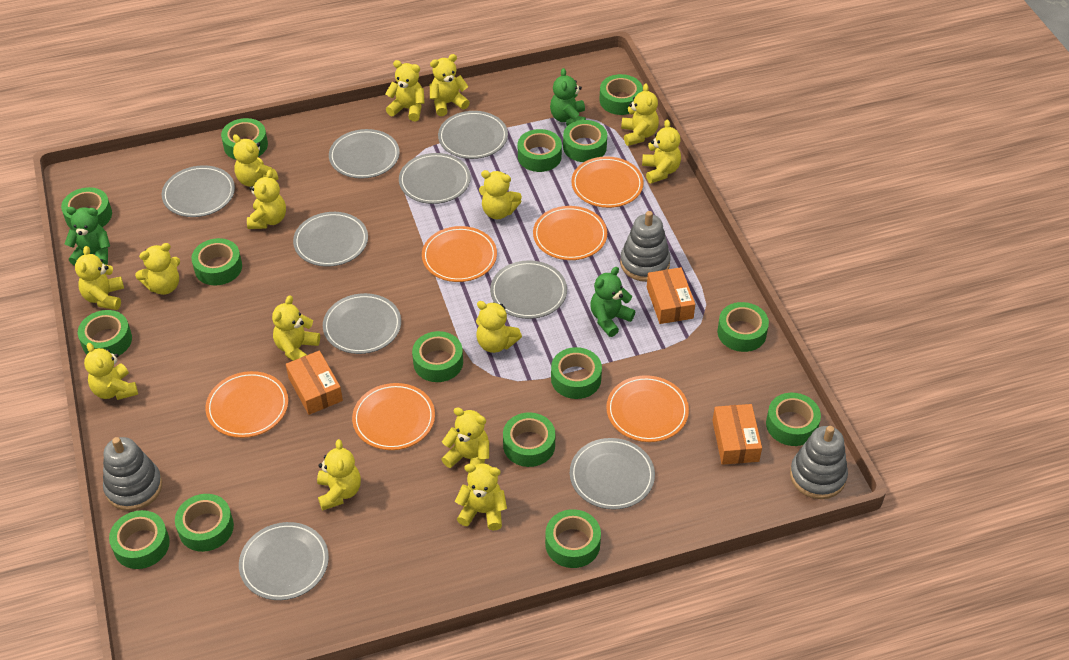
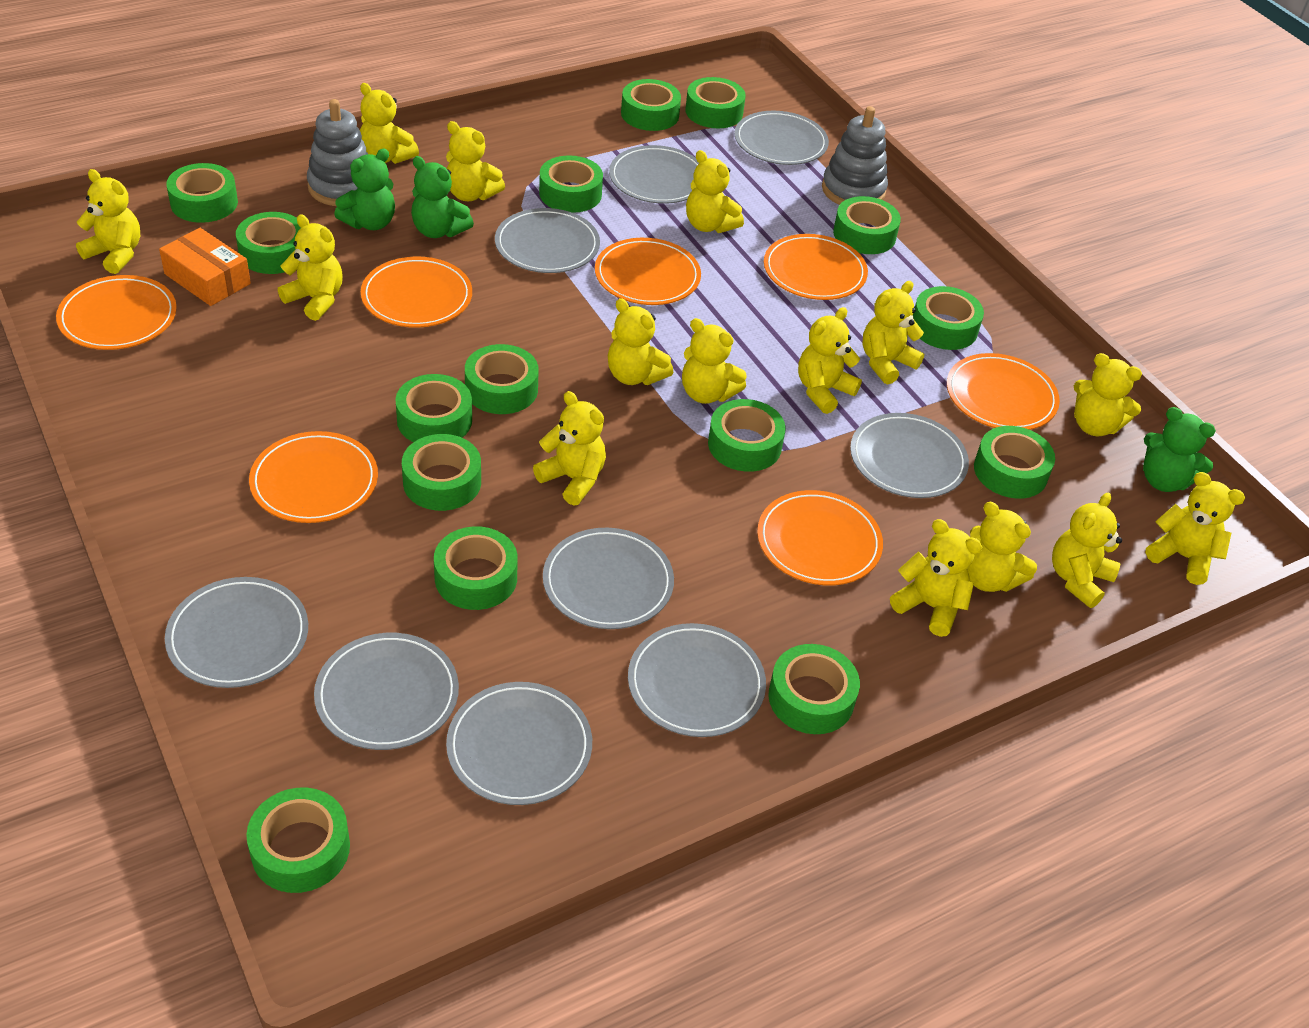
grey stacking toy: [103,437,162,511] [620,211,671,282] [790,426,848,499] = 3 -> [307,99,368,206] [822,106,888,205] = 2
orange box: [286,350,343,415] [647,267,695,324] [712,404,762,465] = 3 -> [159,228,251,306] = 1
orange plate: [205,371,288,438] [352,383,435,450] [422,226,497,282] [533,206,607,260] [571,156,644,208] [606,375,689,442] = 6 -> [56,275,177,350] [249,431,378,523] [361,257,472,328] [595,238,701,305] [757,490,883,585] [764,234,868,300] [947,353,1060,430] = 7

